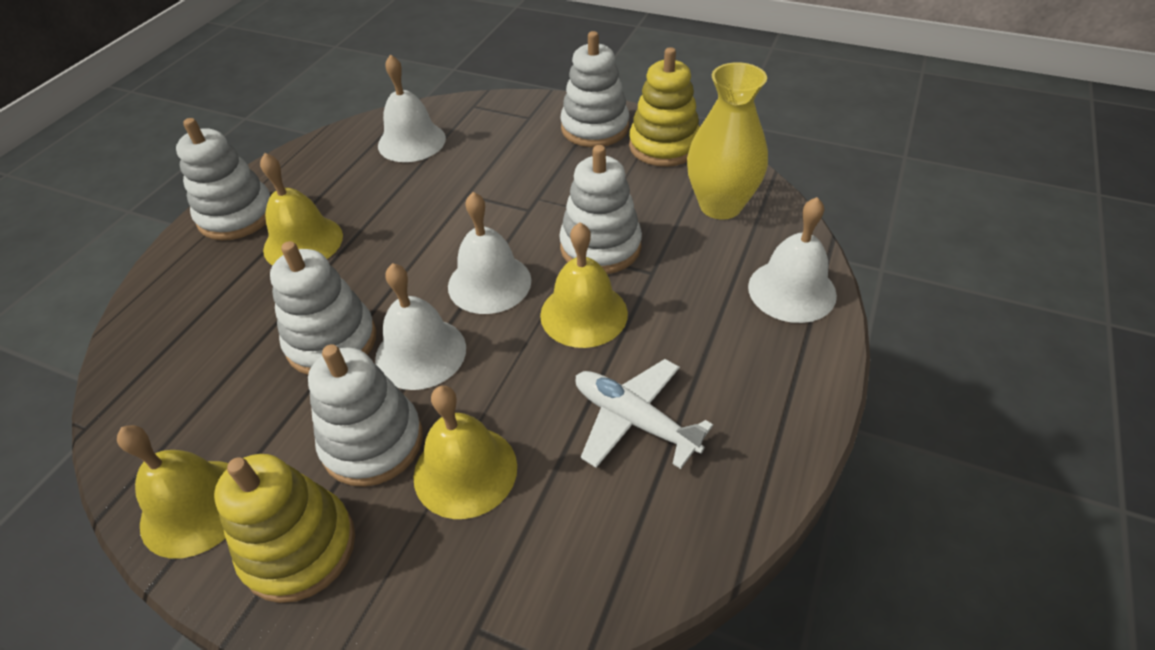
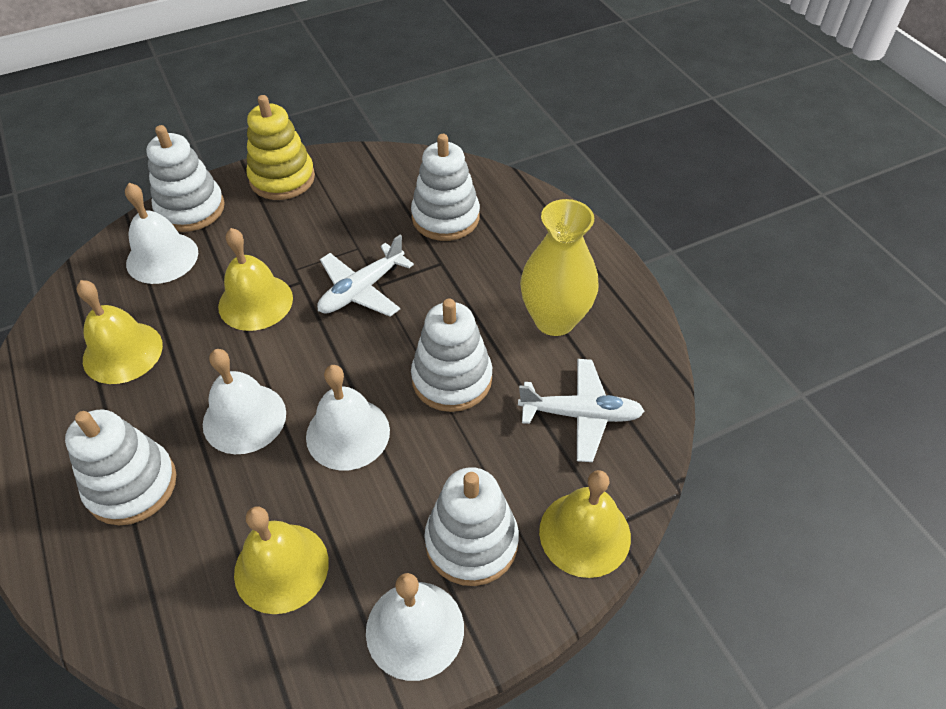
white plane: [576,359,713,469] = 1 -> [317,235,414,317] [518,359,644,462] = 2
yellow stacking toy: [214,454,355,603] [629,47,700,167] = 2 -> [246,95,315,200] = 1

